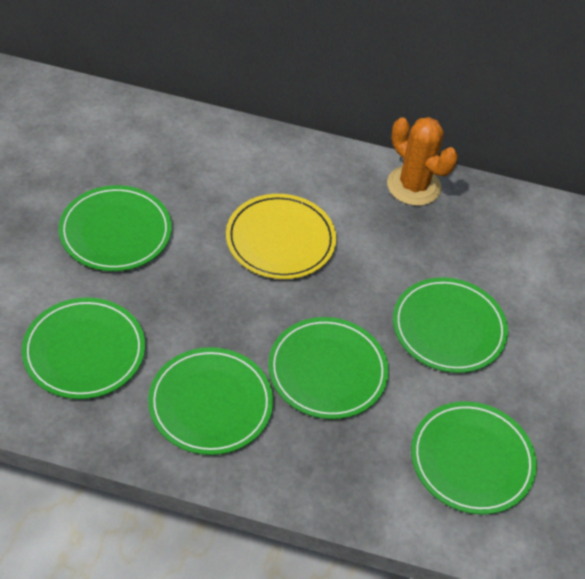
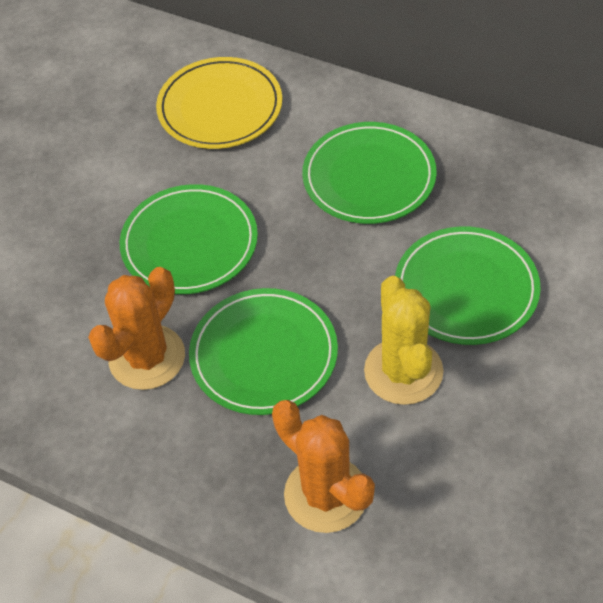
green plate: [21,298,145,399] [58,185,172,271] [148,347,273,455] [268,317,389,419] [393,277,508,373] [411,401,537,515] = 6 -> [120,184,258,294] [189,288,338,415] [302,122,437,224] [395,226,541,345] = 4
orange cactus: [387,117,458,206] = 1 -> [88,267,185,390] [272,400,375,533] = 2
yellow cactus: none = 0 -> [364,276,444,405] = 1

